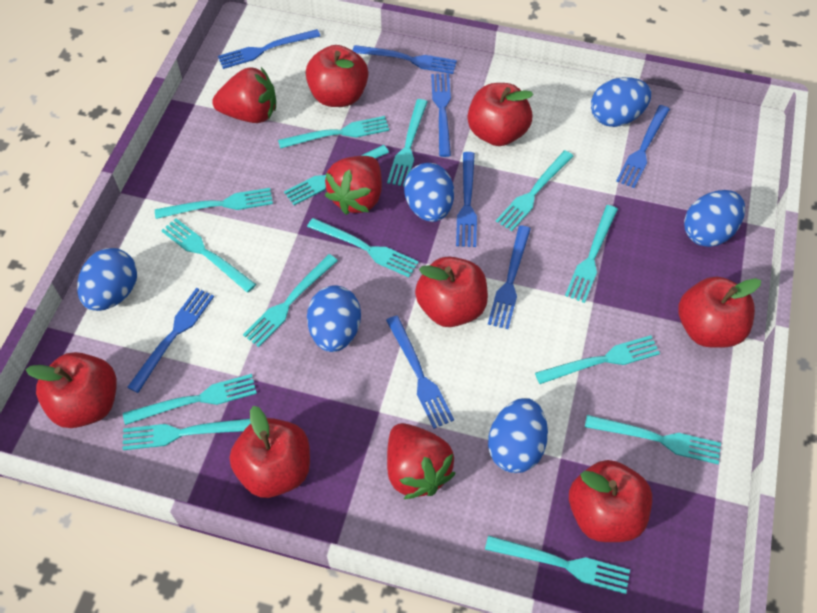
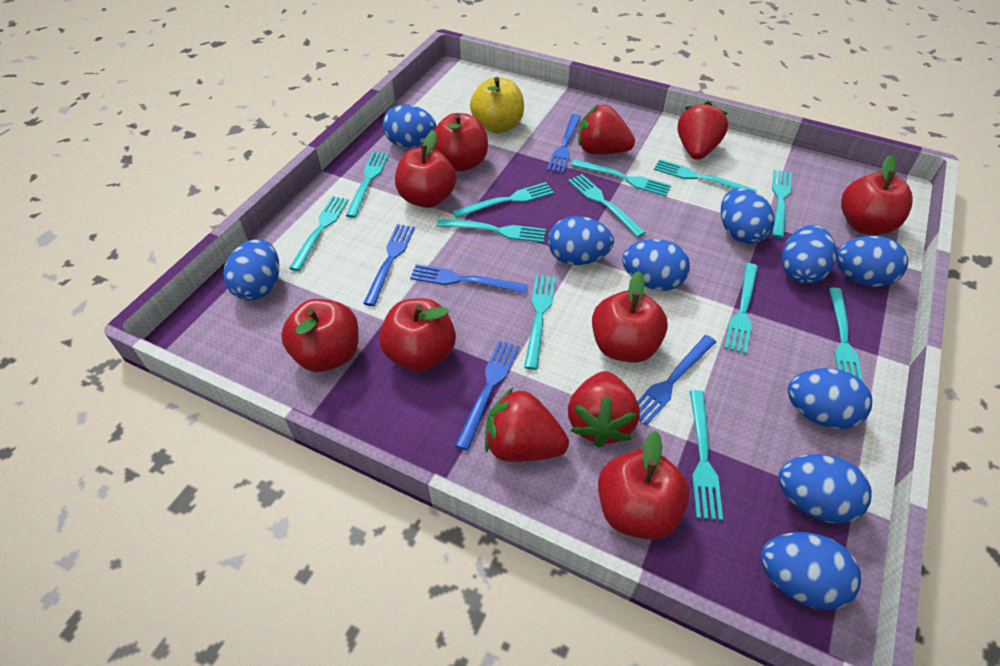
blue egg: [77,248,137,311] [307,285,361,352] [404,163,454,222] [488,398,548,473] [591,77,651,127] [684,190,745,247] = 6 -> [223,239,279,301] [383,104,436,147] [548,216,614,265] [622,239,690,291] [721,188,775,244] [761,532,861,610] [778,454,872,524] [782,225,837,284] [788,368,872,429] [836,236,908,287] = 10
blue fork: [127,288,214,393] [218,29,320,69] [352,45,457,74] [386,315,454,429] [431,74,451,157] [456,152,477,247] [488,225,531,329] [616,105,670,188] = 8 -> [363,224,415,306] [410,264,527,293] [455,340,519,450] [547,114,581,173] [637,335,716,426] = 5
red strawberry: [212,67,276,123] [325,156,382,215] [387,423,456,499] = 3 -> [485,388,569,462] [568,371,640,448] [578,105,635,154] [678,101,728,160] = 4
turquoise fork: [123,374,257,425] [123,419,251,450] [155,188,273,219] [161,218,256,293] [243,254,338,347] [278,116,389,149] [284,145,389,205] [307,218,419,277] [387,99,428,187] [485,535,630,594] [496,150,573,231] [535,335,660,384] [565,205,618,303] [585,415,721,464] = 14 -> [289,196,349,271] [346,152,389,218] [436,219,546,243] [452,182,554,218] [524,275,556,370] [568,174,646,237] [571,159,671,196] [654,159,757,192] [690,390,723,521] [724,263,758,354] [772,170,792,238] [829,287,863,381] = 12
yellow apple: none = 0 -> [470,77,524,133] = 1

